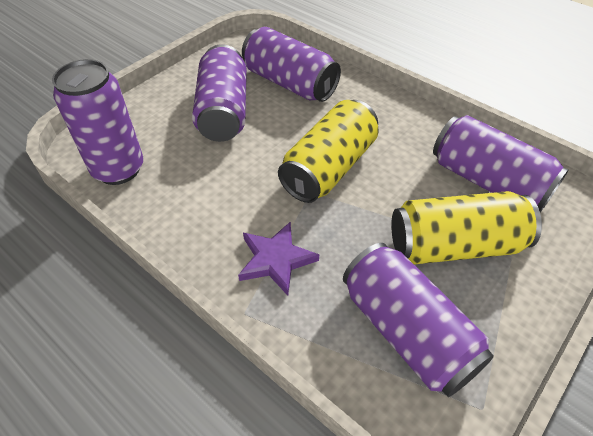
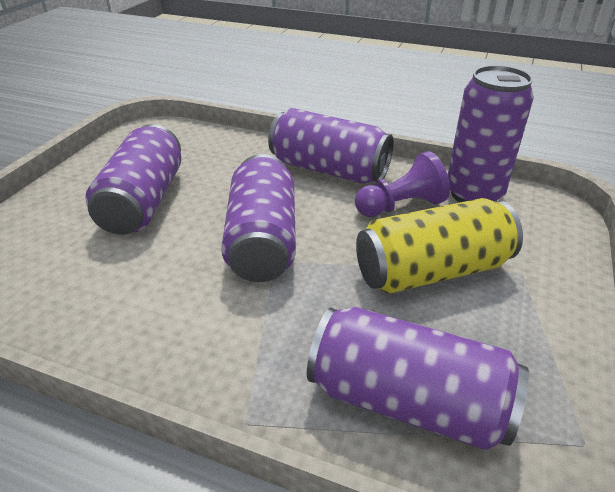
purple pawn: none = 0 -> [355,151,450,217] = 1
purple star: [238,221,319,296] = 1 -> none = 0
yellow can: [278,100,379,203] [391,191,542,264] = 2 -> [356,198,523,294] = 1

